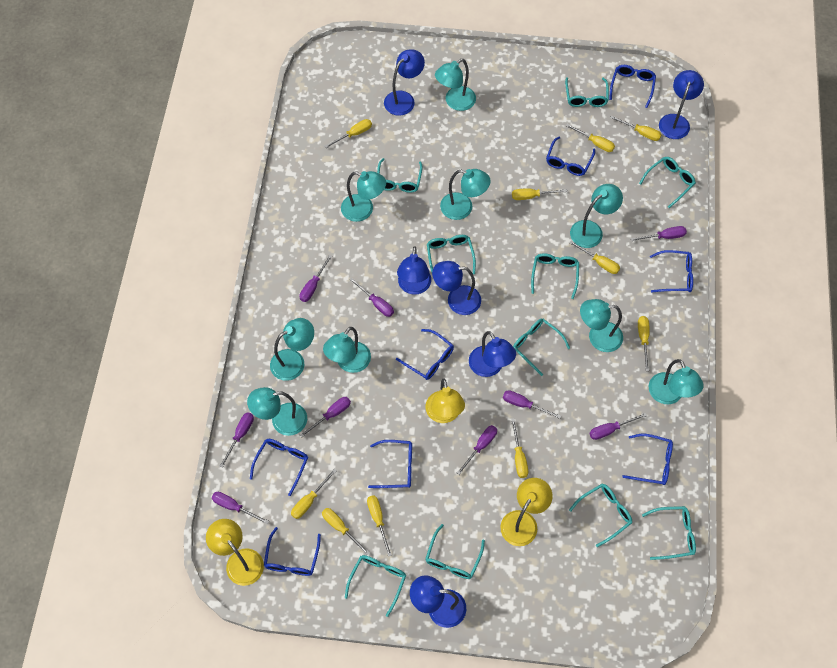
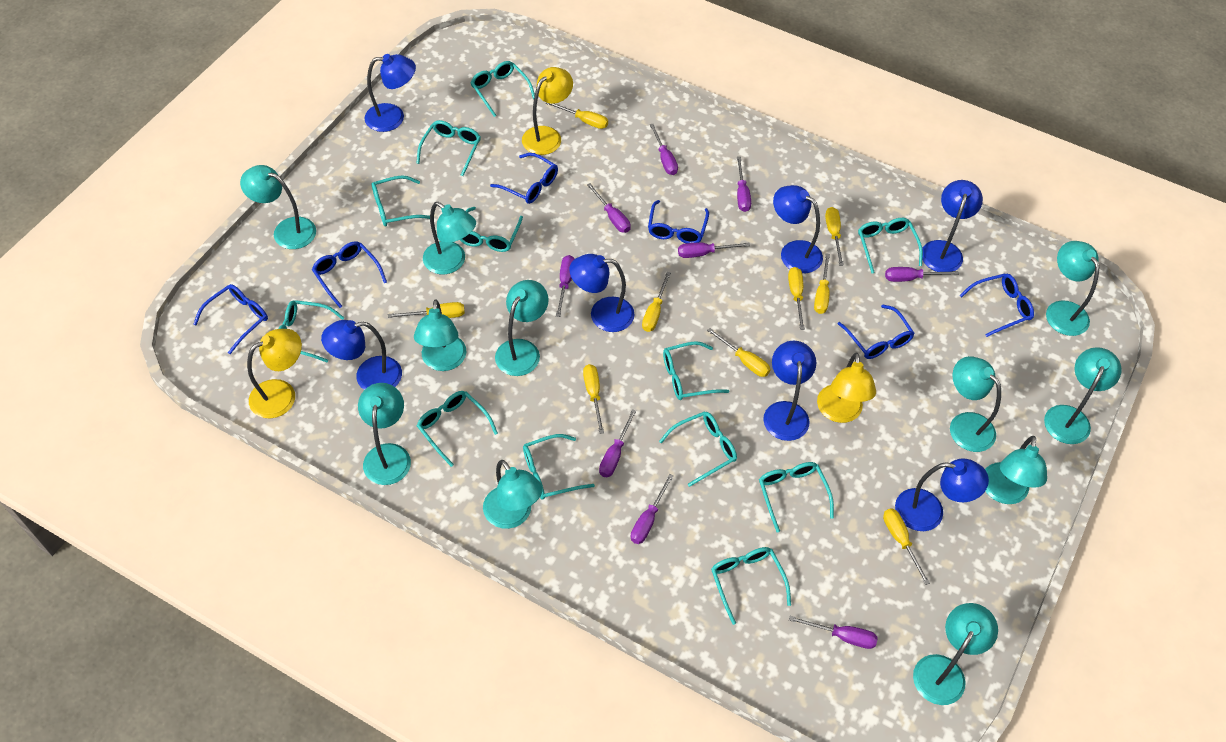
blue glasses: [250,439,308,496] [264,527,321,576] [368,440,412,488] [396,329,454,380] [546,137,595,176] [609,65,656,108] [622,434,673,485] [650,250,693,293] = 8 -> [194,284,268,354] [312,241,387,308] [490,153,558,204] [648,200,709,243] [838,305,914,359] [959,273,1034,337] = 6
blue lamp: [384,50,425,116] [397,246,431,295] [410,575,466,628] [432,261,481,315] [469,331,516,377] [659,70,704,139] = 6 -> [321,320,402,390] [365,54,416,132] [569,254,635,332] [763,341,816,441] [773,185,823,273] [895,459,989,531] [922,180,983,272] = 7
turquoise glasses: [345,555,406,617] [377,158,423,193] [425,524,485,579] [427,235,476,274] [513,318,570,376] [531,253,579,299] [565,77,609,107] [569,484,632,547] [639,157,696,208] [642,506,696,560] = 10 -> [278,300,345,362] [372,175,430,227] [416,120,481,176] [417,391,498,467] [460,207,523,252] [470,61,535,117] [523,434,595,500] [659,411,737,487] [663,341,729,400] [711,547,791,625] [759,462,834,532] [858,218,923,274] = 12
turquoise lamp: [247,387,307,436] [270,318,314,381] [323,327,371,373] [341,171,386,222] [435,59,476,111] [440,169,491,220] [570,184,623,248] [580,299,623,352] [649,359,704,404] = 9 -> [240,165,316,249] [358,383,411,485] [414,299,467,371] [423,202,476,274] [483,460,543,529] [495,280,549,376] [913,603,998,705] [950,356,1001,452] [985,436,1047,504] [1044,347,1122,444] [1046,241,1099,336] = 11
yellow screwdriver: [291,469,337,519] [322,508,370,556] [324,119,372,148] [367,495,392,557] [511,419,528,478] [512,188,567,200] [566,123,615,152] [569,241,620,274] [610,115,662,141] [638,316,650,371] = 10 -> [388,302,465,318] [546,103,608,129] [583,364,604,434] [642,272,671,332] [707,328,771,377] [788,267,805,330] [814,253,830,314] [825,207,844,266] [883,509,930,585] = 9

